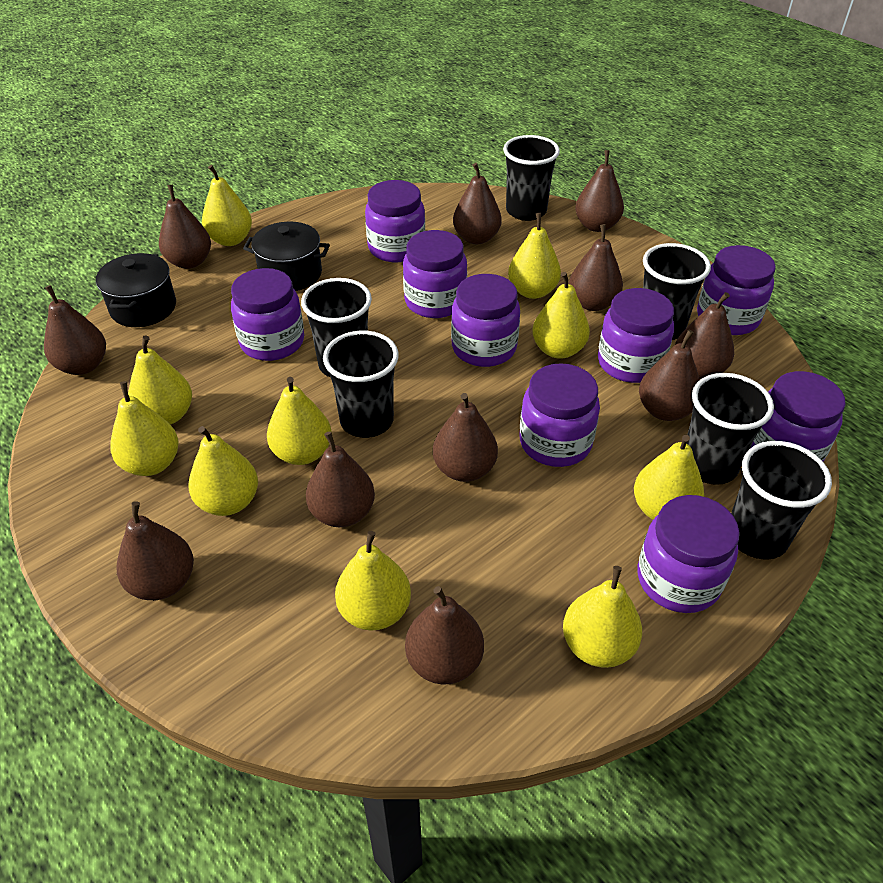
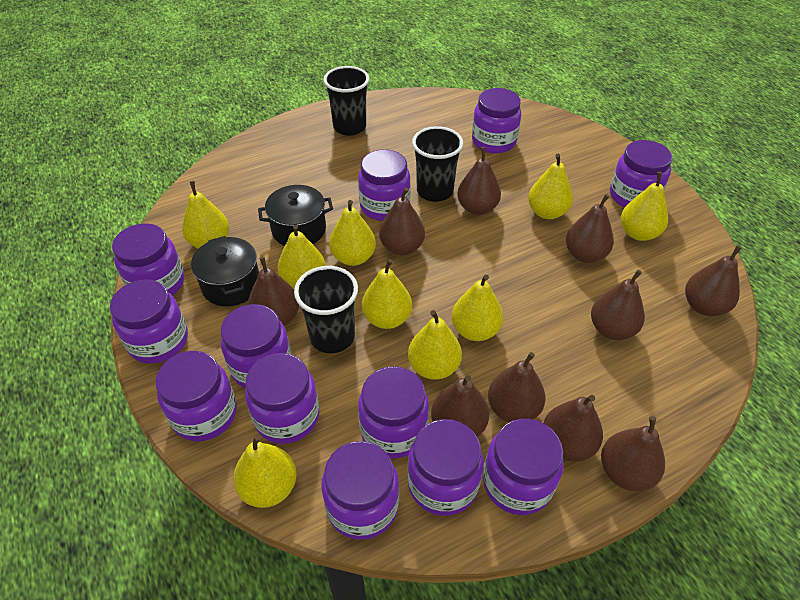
black cup: [301,278,372,378] [323,331,399,438] [503,135,560,221] [643,243,711,340] [686,373,774,485] [731,441,832,559] = 6 -> [294,266,358,353] [323,66,369,136] [412,126,463,202] = 3
brown pear: [44,285,106,375] [117,501,194,600] [159,185,211,269] [306,431,375,527] [405,586,484,685] [433,393,498,482] [453,163,502,244] [569,224,623,311] [575,150,624,232] [639,330,700,421] [675,292,734,379] = 11 -> [248,257,299,326] [379,188,425,255] [431,375,489,437] [457,147,501,215] [488,352,546,422] [543,395,603,462] [566,194,614,263] [591,270,645,340] [601,416,665,492] [685,245,742,316] = 10
purple jar: [231,268,304,361] [365,180,425,262] [403,230,467,318] [451,274,520,367] [520,363,600,467] [598,288,674,383] [638,495,740,613] [697,245,776,335] [750,371,846,462] = 9 -> [110,280,188,364] [112,223,184,295] [156,351,237,442] [220,304,291,388] [245,353,320,444] [321,441,399,540] [358,150,411,221] [358,366,429,458] [407,419,484,516] [472,88,521,153] [483,419,563,515] [610,140,673,208] = 12
yellow pear: [110,381,179,476] [128,335,192,425] [188,426,258,516] [202,165,252,246] [267,377,332,465] [335,531,411,631] [508,213,561,299] [532,272,590,359] [563,566,642,668] [634,435,704,519] = 10 -> [182,181,229,249] [233,435,297,508] [277,225,326,289] [329,200,376,266] [362,259,412,329] [408,310,462,380] [452,275,503,341] [528,154,573,219] [621,172,668,241] = 9

